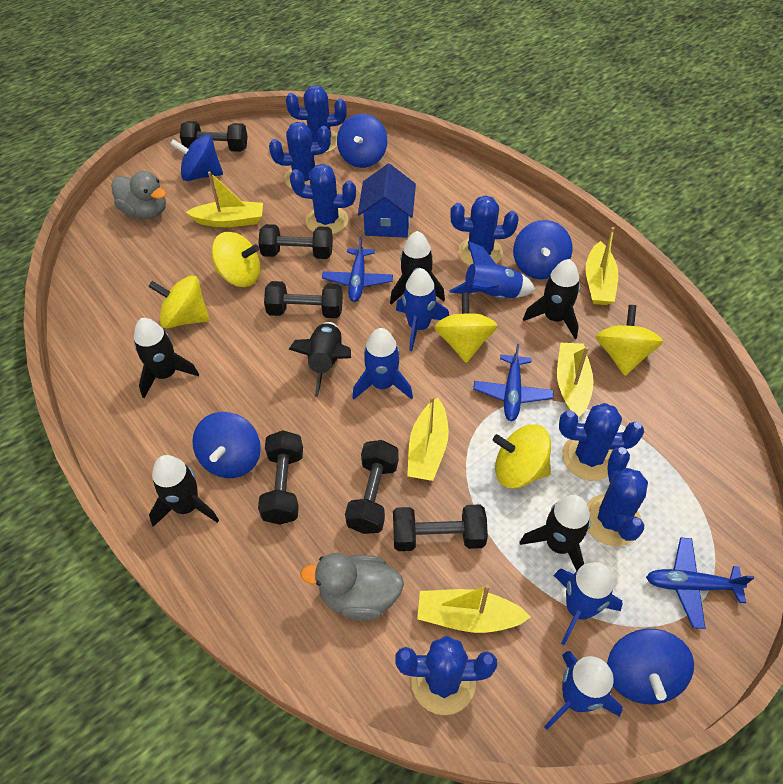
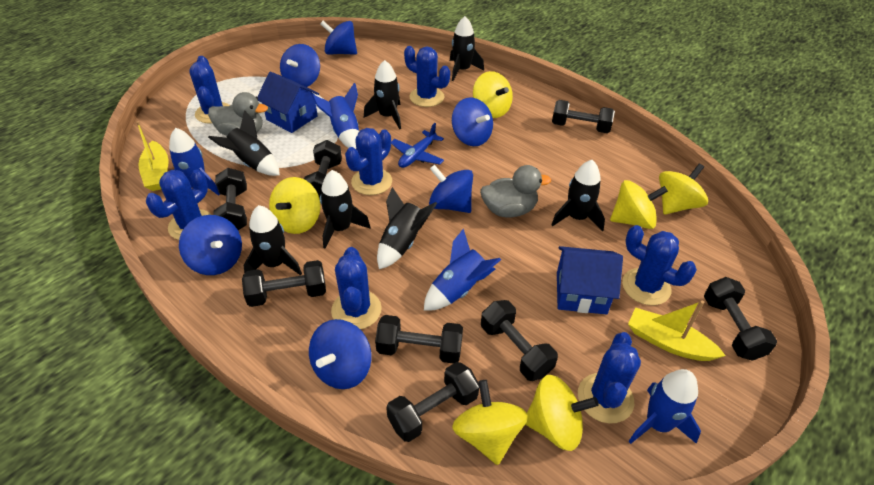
black dumbbell: [180,121,248,152] [258,224,333,259] [258,430,303,525] [264,281,343,318] [345,440,399,534] [393,504,488,551] = 6 -> [213,168,247,230] [242,260,326,307] [304,140,342,199] [375,315,463,364] [386,362,479,442] [481,300,558,381] [552,100,615,133] [704,277,777,361] = 8
black rocket: [134,318,199,398] [149,455,219,527] [289,322,351,397] [390,231,445,305] [520,495,591,571] [523,259,580,339] = 6 -> [208,110,280,176] [243,205,302,276] [320,170,370,249] [364,60,401,129] [377,187,437,269] [450,16,484,81] [551,160,605,232] = 7
blue house: [358,164,416,238] = 1 -> [257,72,319,133] [557,246,623,314] = 2
blue plane: [322,236,393,302] [473,344,554,421] [646,537,754,629] = 3 -> [391,123,444,168] = 1
blue rocket: [352,328,413,400] [396,268,449,351] [450,241,536,299] [545,651,623,730] [553,562,623,645] = 5 -> [169,128,220,196] [312,83,359,149] [424,228,501,311] [628,369,701,444] = 4
blue spinning top: [170,134,223,181] [192,412,261,478] [337,114,387,168] [513,220,572,279] [607,629,694,704] = 5 -> [179,215,242,275] [280,44,320,87] [309,319,371,389] [320,21,357,55] [429,165,473,213] [452,98,493,146] = 6
yellow boat: [186,172,263,227] [407,396,449,481] [417,584,531,633] [557,343,593,418] [585,227,618,305] = 5 -> [136,121,168,191] [628,301,726,361] = 2
yellow spinning top: [148,276,210,328] [212,232,260,287] [434,293,498,363] [493,424,551,489] [596,305,663,376] = 5 -> [269,177,321,234] [452,380,528,465] [473,71,513,118] [525,375,599,451] [610,180,668,229] [659,164,708,215] = 6

